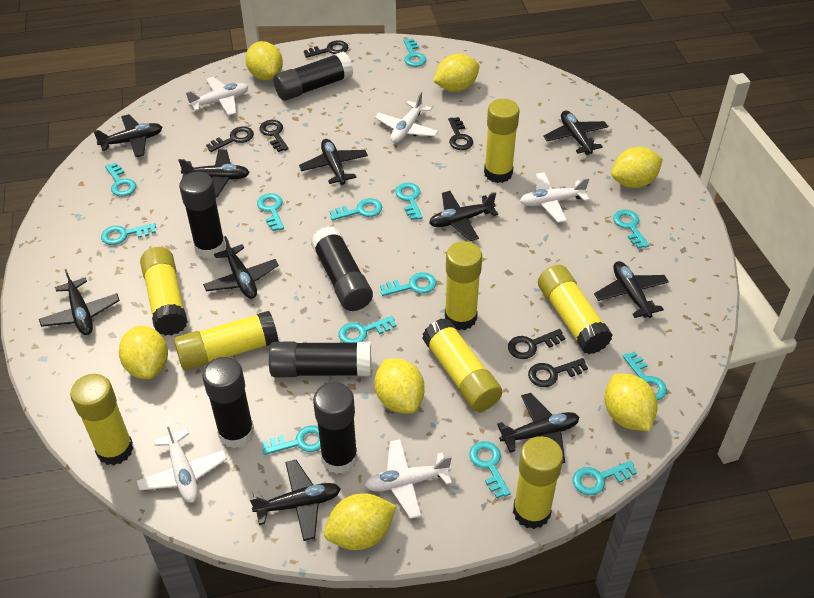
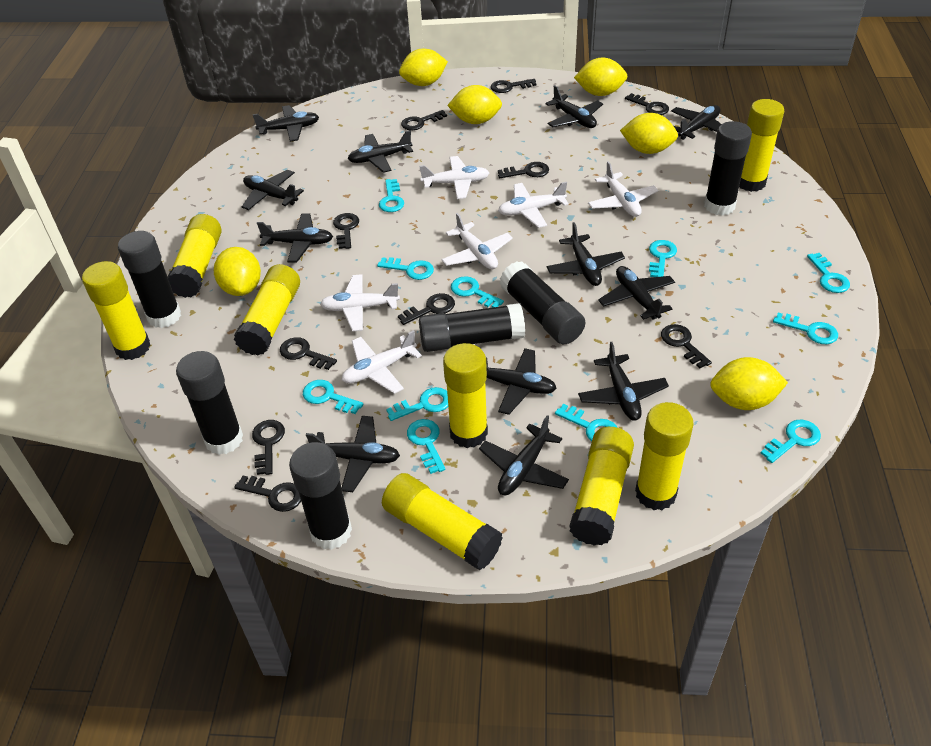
black key: [206,127,254,152] [259,120,289,152] [304,40,348,58] [448,117,473,150] [508,329,565,359] [528,358,588,387] = 6 -> [234,476,301,512] [252,420,285,475] [280,337,337,370] [333,213,359,249] [398,293,455,325] [401,110,447,130] [491,79,537,93] [498,162,549,178] [625,93,669,115] [661,324,712,369] = 10
black plane: [39,269,120,335] [93,114,162,157] [178,149,250,197] [203,236,279,299] [249,460,341,541] [299,139,368,185] [429,191,498,241] [497,393,579,464] [543,111,608,155] [594,261,669,318] = 10 -> [242,170,304,210] [252,105,319,142] [257,213,333,262] [306,416,400,492] [348,130,413,173] [479,415,569,495] [486,348,557,415] [545,85,603,128] [547,222,625,286] [578,342,669,421] [598,266,675,320] [671,105,721,140] = 12
turquoise key: [101,223,156,245] [105,162,136,197] [257,193,284,231] [262,425,321,455] [330,198,382,220] [338,316,396,343] [380,272,436,296] [395,183,423,220] [404,39,426,67] [469,441,511,498] [573,461,637,495] [613,210,649,249] [623,351,667,400] = 13 -> [303,380,363,414] [377,257,434,280] [379,179,404,212] [386,387,448,421] [407,419,445,474] [451,276,504,308] [555,404,618,441] [649,240,677,277] [761,420,821,463] [773,312,838,344] [807,253,850,293] = 11
white plane: [137,422,227,503] [186,77,248,116] [365,439,452,519] [375,92,439,143] [520,172,589,223] = 5 -> [320,274,400,331] [342,330,422,394] [419,156,489,199] [441,213,513,269] [498,182,569,228] [588,161,658,217] = 6
yellow lemon: [119,326,168,379] [245,41,283,80] [324,493,396,550] [374,358,425,414] [433,54,479,92] [605,374,658,431] [611,147,663,188] = 7 -> [214,247,261,296] [399,49,448,86] [447,85,502,124] [574,58,627,96] [620,113,678,154] [710,357,788,410] = 6

